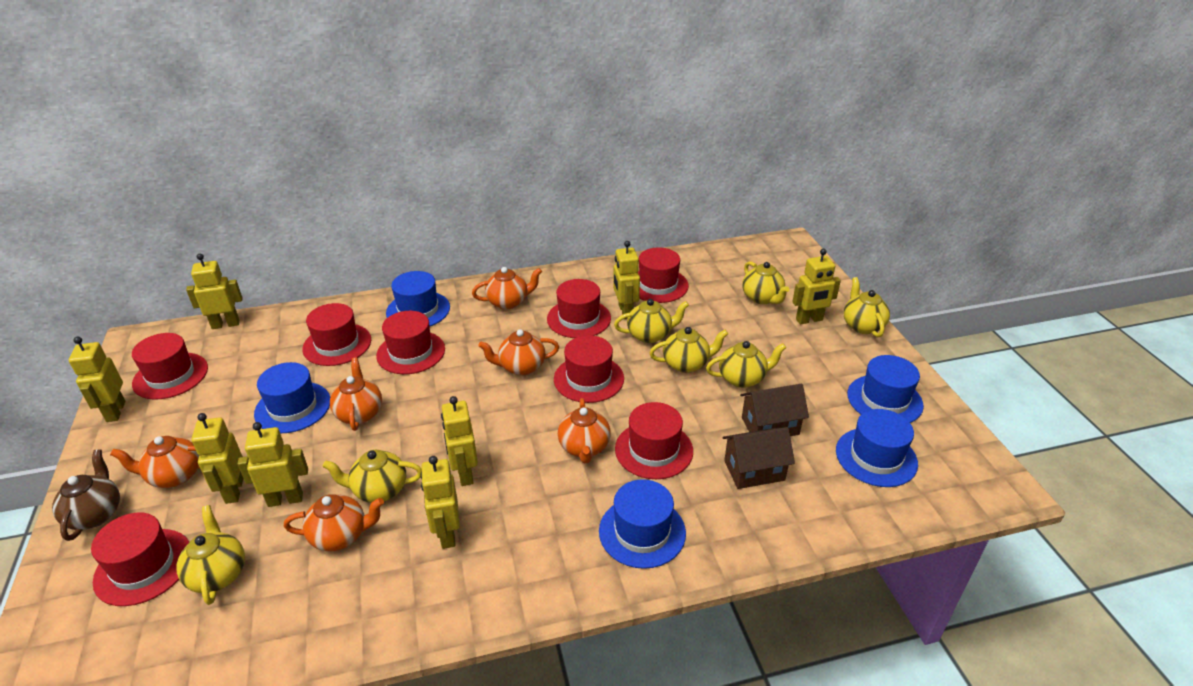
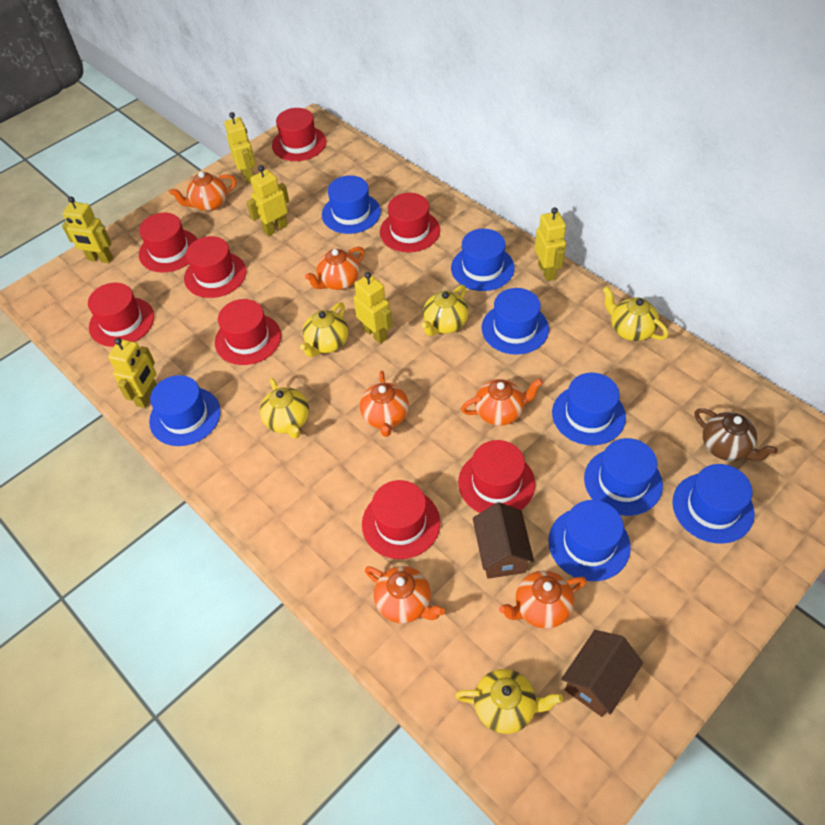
blue hat: [254,362,330,433] [386,271,450,326] [599,479,686,569] [836,409,918,487] [847,355,924,423] = 5 -> [149,375,221,446] [322,175,381,234] [451,229,514,291] [481,288,549,355] [548,500,631,581] [552,373,626,445] [584,438,663,516] [672,464,755,544] = 8
yellow robot: [69,337,125,422] [186,254,243,329] [191,413,243,504] [238,422,308,507] [421,456,460,549] [441,396,478,486] [613,241,640,319] [792,249,841,325] = 8 -> [62,196,113,263] [108,338,157,408] [224,112,256,183] [247,165,289,236] [353,272,393,344] [535,207,566,281] = 6
yellow teapot: [176,505,245,605] [322,450,422,503] [614,299,689,343] [650,327,728,373] [706,341,787,388] [742,261,790,304] [843,277,890,337] = 7 -> [260,378,309,439] [300,302,348,357] [421,285,468,336] [455,669,563,734] [603,286,668,341] = 5

